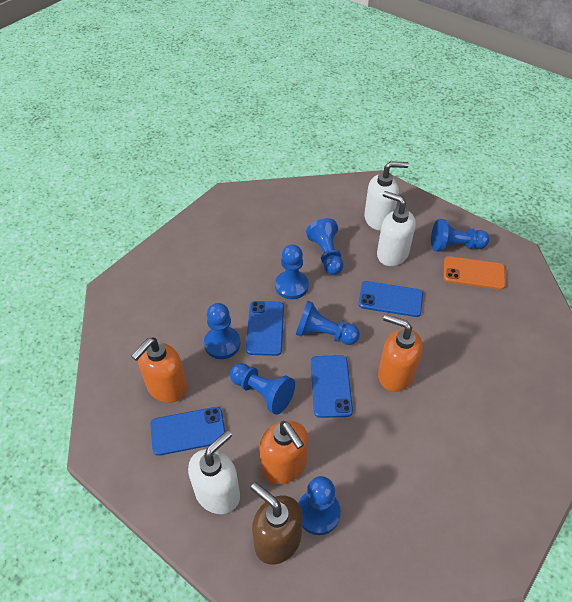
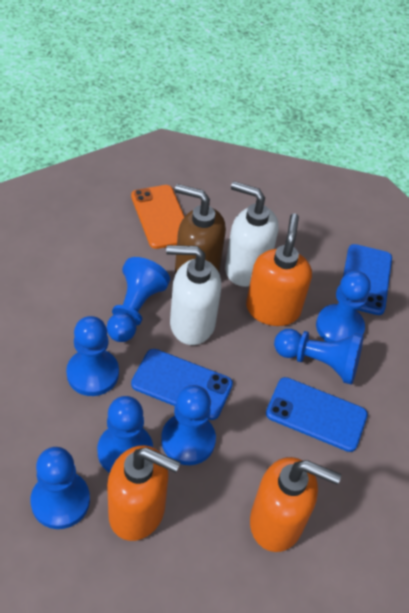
blue phone: [150,407,225,456] [246,301,284,356] [311,355,353,418] [358,281,423,317] = 4 -> [131,349,233,420] [266,377,368,452] [343,244,392,315] = 3
white soap dispenser: [188,430,240,514] [364,161,409,231] [377,191,416,266] = 3 -> [166,245,221,345] [225,181,278,287] = 2

